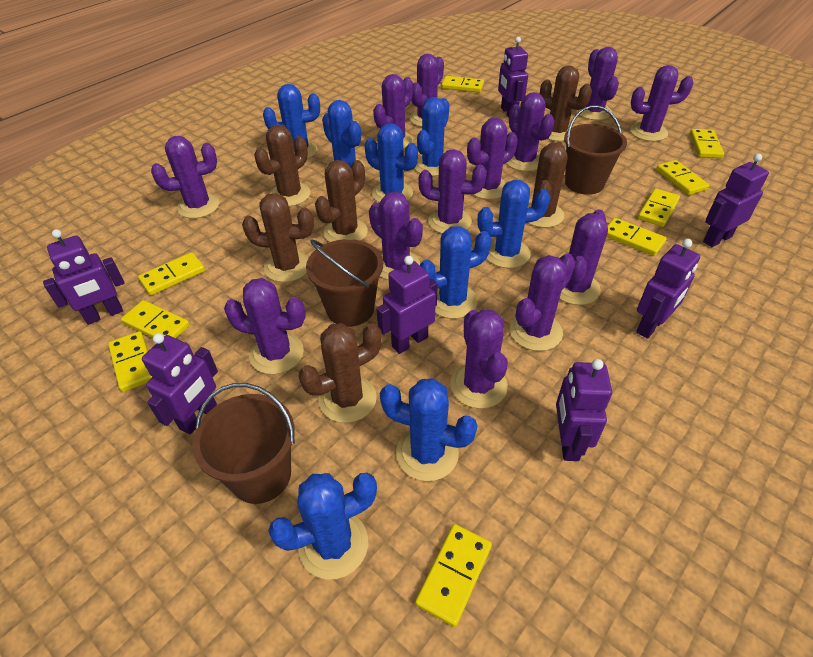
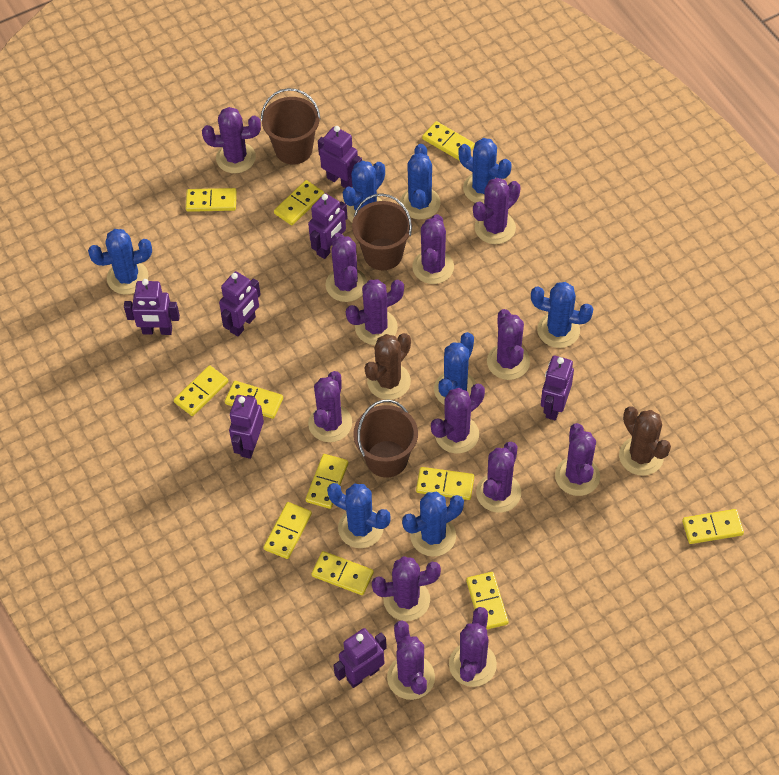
brown cactus: [242,193,314,282] [254,125,311,206] [298,323,382,423] [315,160,368,242] [528,142,568,228] [540,65,592,141] = 6 -> [364,333,411,400] [619,407,671,476] = 2
yellow domino: [108,331,152,392] [121,300,190,338] [138,252,205,295] [415,524,492,627] [442,76,484,92] [607,218,666,256] [638,188,680,227] [656,160,709,195] [690,129,724,158] = 9 -> [174,365,228,416] [186,188,237,212] [225,381,283,419] [263,502,312,559] [274,180,324,225] [306,454,348,509] [311,551,374,595] [416,467,474,500] [422,121,475,161] [466,572,508,629] [682,509,744,544] = 11

